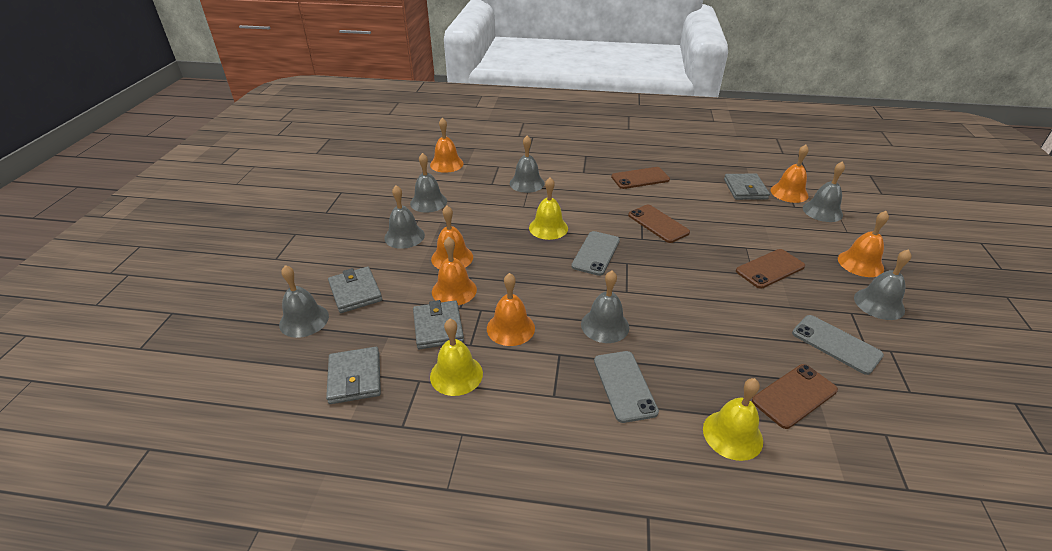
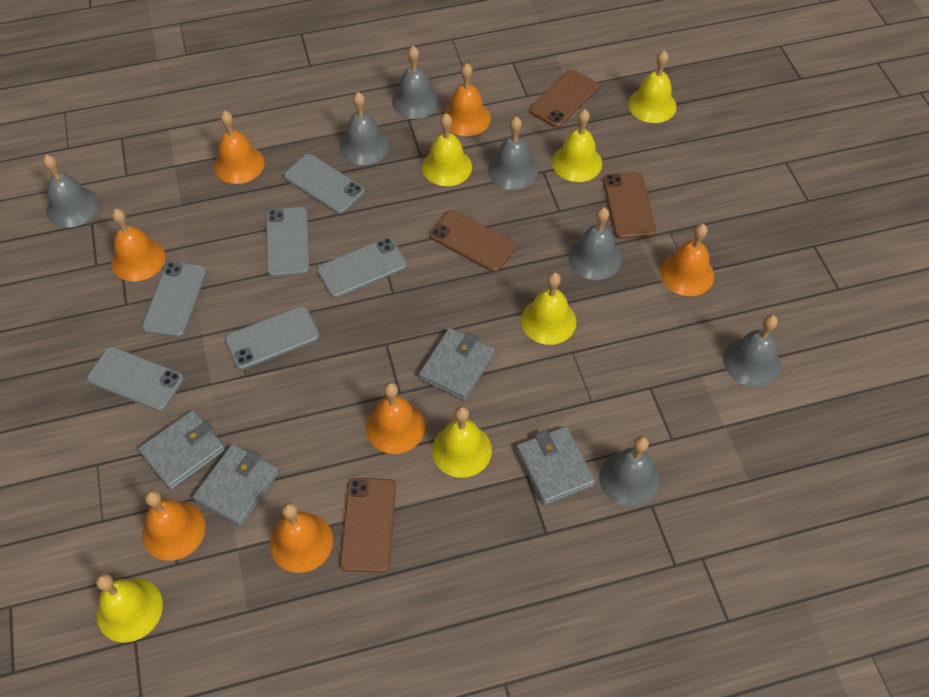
grey phone: [571,231,620,276] [594,351,659,423] [792,315,884,375] = 3 -> [87,347,184,411] [142,261,207,337] [225,306,319,370] [266,207,310,277] [284,154,365,214] [317,238,407,298] = 6
orange bell: [430,118,464,173] [431,206,473,269] [432,237,477,305] [487,273,535,346] [770,144,809,203] [838,211,889,277] = 6 -> [111,209,165,281] [142,490,205,561] [214,111,265,184] [270,503,333,573] [366,382,425,454] [443,63,491,136] [660,223,714,296] = 7
yellow bell: [430,319,483,396] [529,177,568,240] [703,378,763,461] = 3 -> [96,574,163,643] [422,113,472,186] [432,406,492,478] [521,272,576,345] [552,109,602,182] [628,50,677,123] = 6

